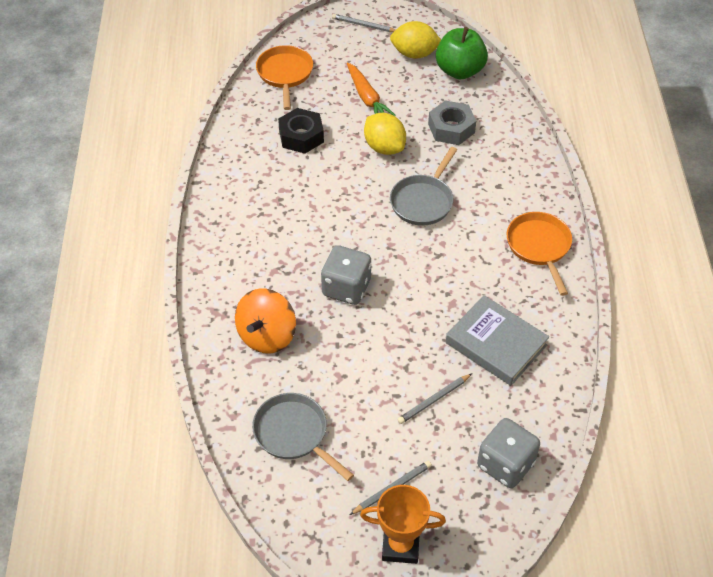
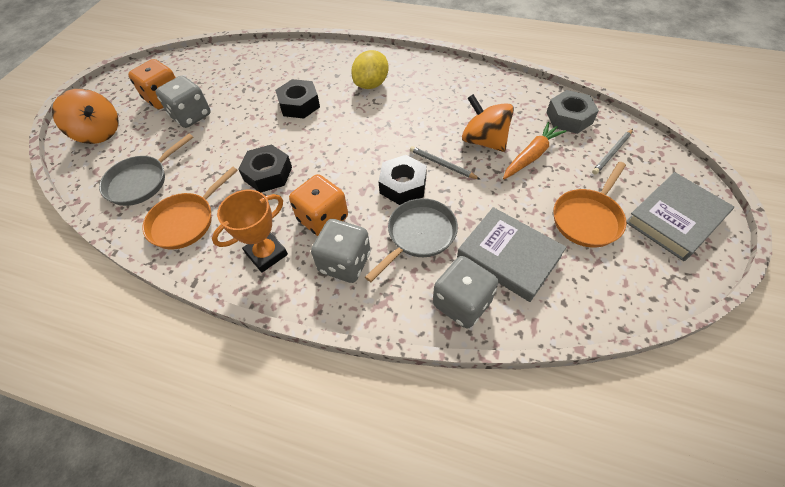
black nut: [278,108,324,153] = 1 -> [238,144,292,192] [275,79,320,119] [378,155,427,205] = 3
green apple: [436,27,488,79] = 1 -> none = 0
grey book: [446,295,549,386] = 1 -> [457,207,566,302] [626,172,734,261] = 2
grey dice: [321,245,371,305] [477,418,540,488] = 2 -> [155,76,211,128] [311,219,370,283] [433,256,498,329] = 3
grey pencil: [332,14,396,32] [350,461,432,515] [397,374,472,424] = 3 -> [410,146,481,180] [592,129,633,174] = 2
orange dice: none = 0 -> [128,59,176,109] [289,174,348,236] = 2
orange spinning top: [235,289,296,354] = 1 -> [52,89,118,144] [462,94,514,152] = 2
yellow lemon: [364,113,406,155] [390,21,441,59] = 2 -> [351,50,389,89] = 1

